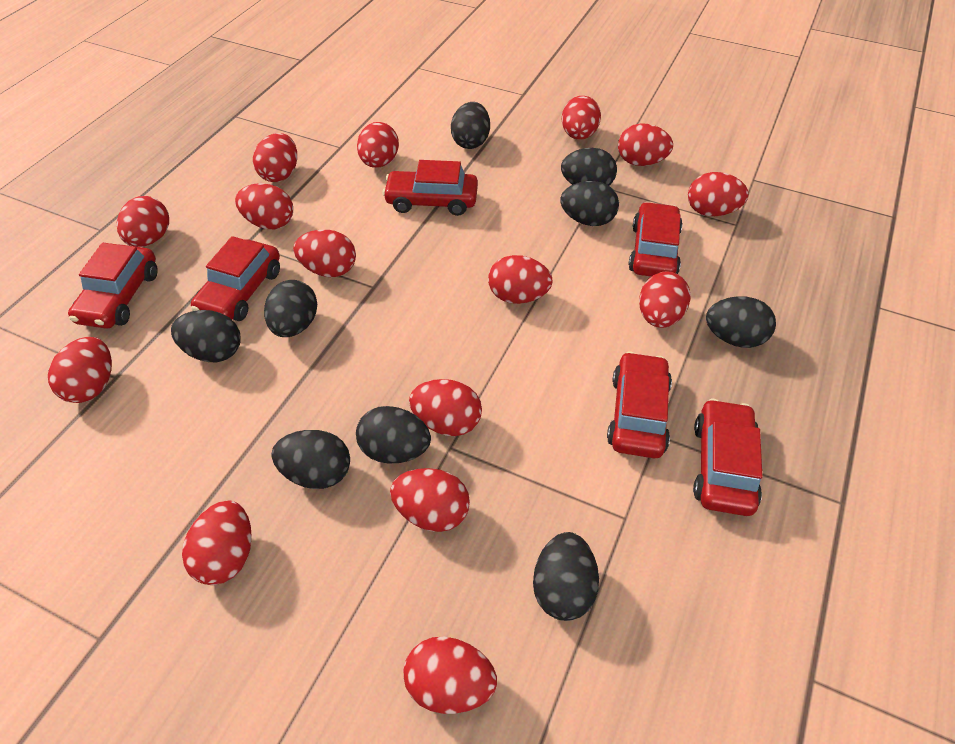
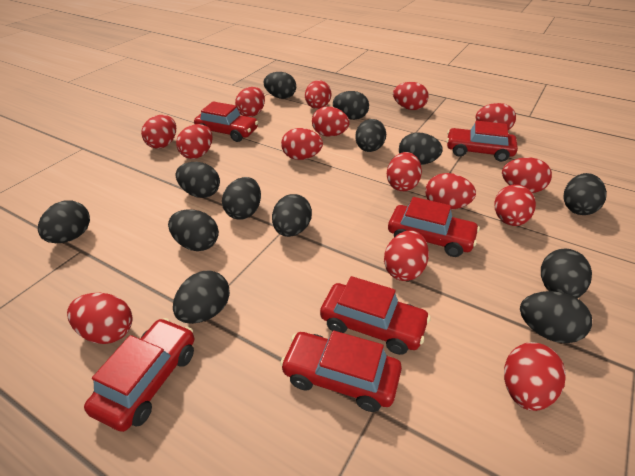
black egg: [171,310,241,362] [264,280,317,337] [271,430,350,489] [356,406,431,463] [451,102,490,149] [533,532,599,621] [560,181,619,226] [561,148,617,185] [706,296,776,348] = 9 -> [38,200,90,243] [168,210,219,251] [173,271,230,324] [176,162,220,198] [222,177,261,220] [264,72,296,99] [272,194,312,237] [333,91,369,120] [355,119,386,152] [399,132,443,165] [520,291,592,343] [541,249,592,298] [563,173,607,215] = 13

